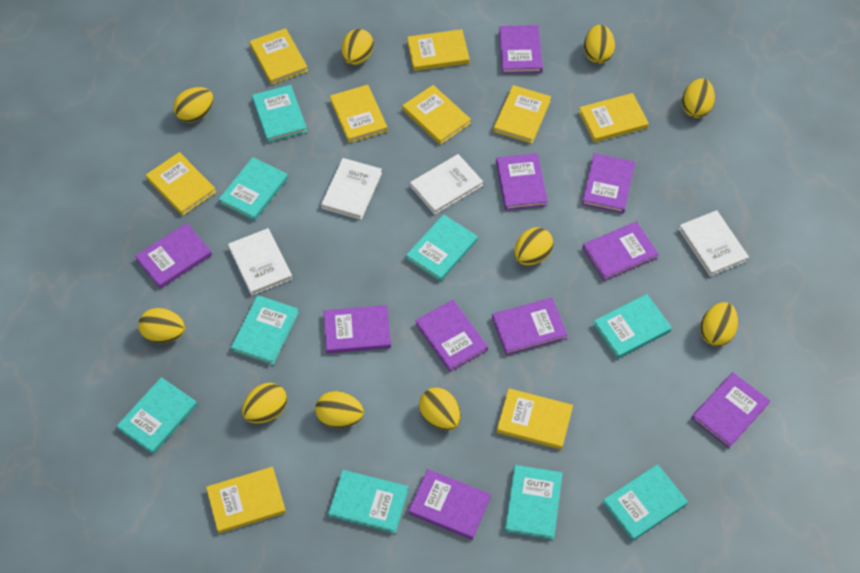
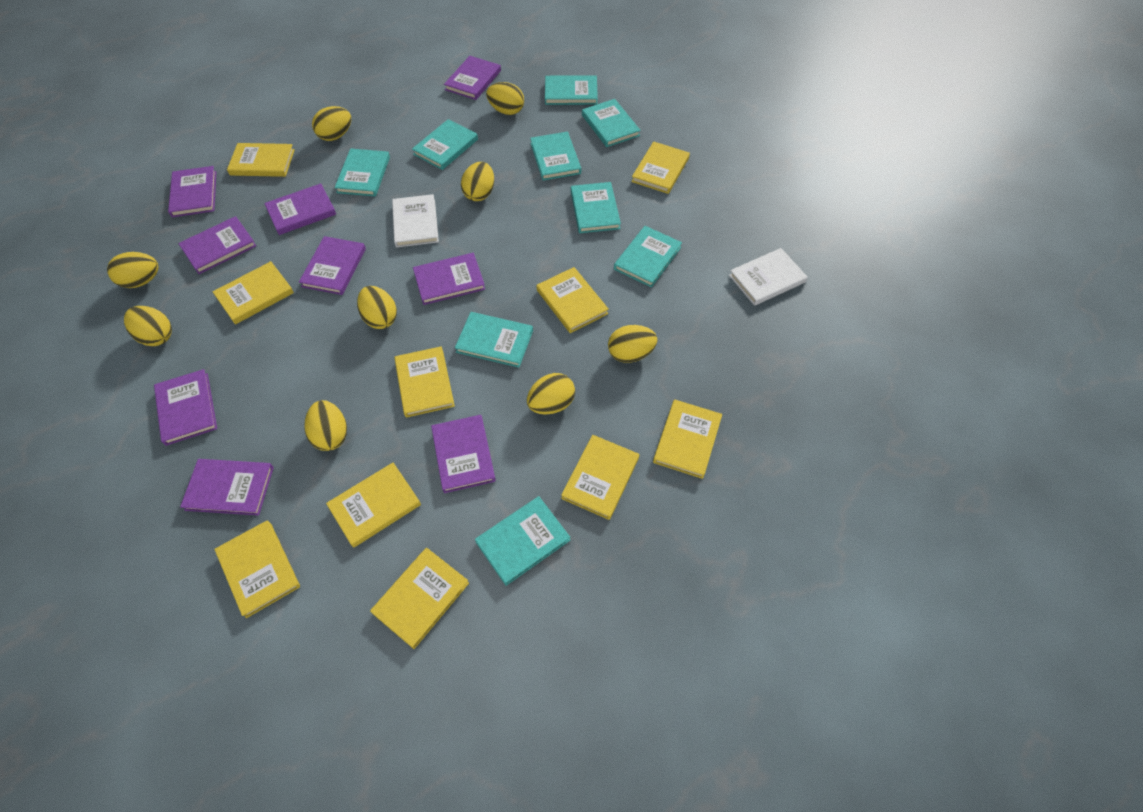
purple book: [135,223,212,289] [324,305,391,354] [408,469,491,540] [415,300,488,372] [492,298,568,355] [496,153,548,210] [499,25,543,74] [582,153,635,213] [583,222,659,281] [691,372,770,448] = 10 -> [154,369,217,446] [168,166,217,217] [178,216,256,274] [180,459,274,515] [264,183,336,235] [299,236,366,295] [413,253,485,305] [431,415,496,493] [444,56,501,100] = 9
white book: [228,228,292,296] [321,158,382,220] [410,154,483,215] [679,210,749,277] = 4 -> [392,194,439,247] [729,248,808,306] = 2
yellow book: [146,152,216,216] [206,467,286,533] [250,28,308,85] [330,85,388,143] [402,85,471,145] [407,29,470,71] [493,85,551,144] [497,388,573,449] [579,93,649,142] = 9 -> [213,261,294,324] [214,521,300,618] [227,143,295,177] [326,463,421,548] [370,548,469,649] [395,346,455,418] [536,267,609,333] [561,435,639,520] [631,141,690,194] [653,399,722,479] = 10
yellow egg: [138,308,185,344] [173,87,213,123] [242,383,287,423] [315,391,364,428] [342,29,374,65] [419,388,461,430] [514,227,553,265] [584,25,615,63] [682,78,715,118] [700,302,738,346] = 10 -> [107,252,158,288] [124,306,172,346] [305,400,347,451] [312,106,351,141] [357,286,397,329] [461,162,494,201] [486,82,524,115] [527,373,575,415] [608,325,657,363] = 9

